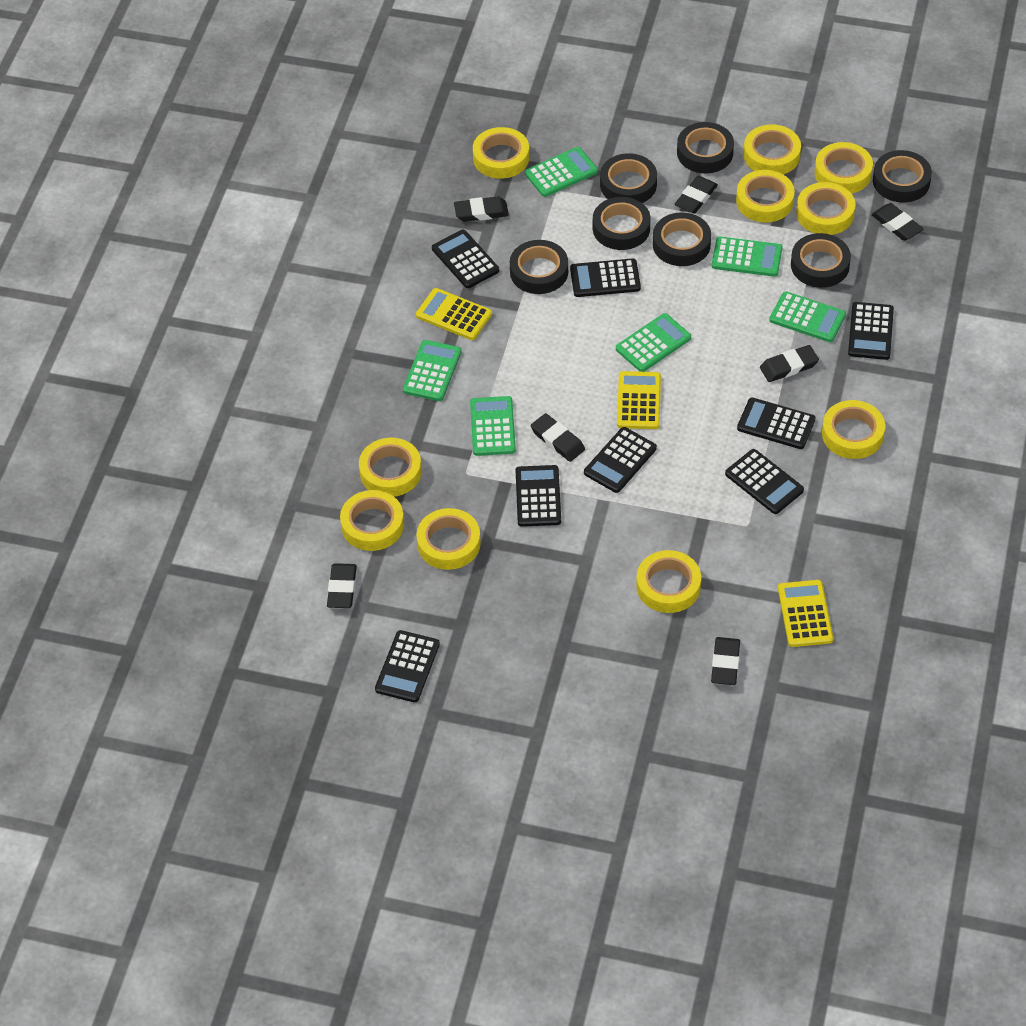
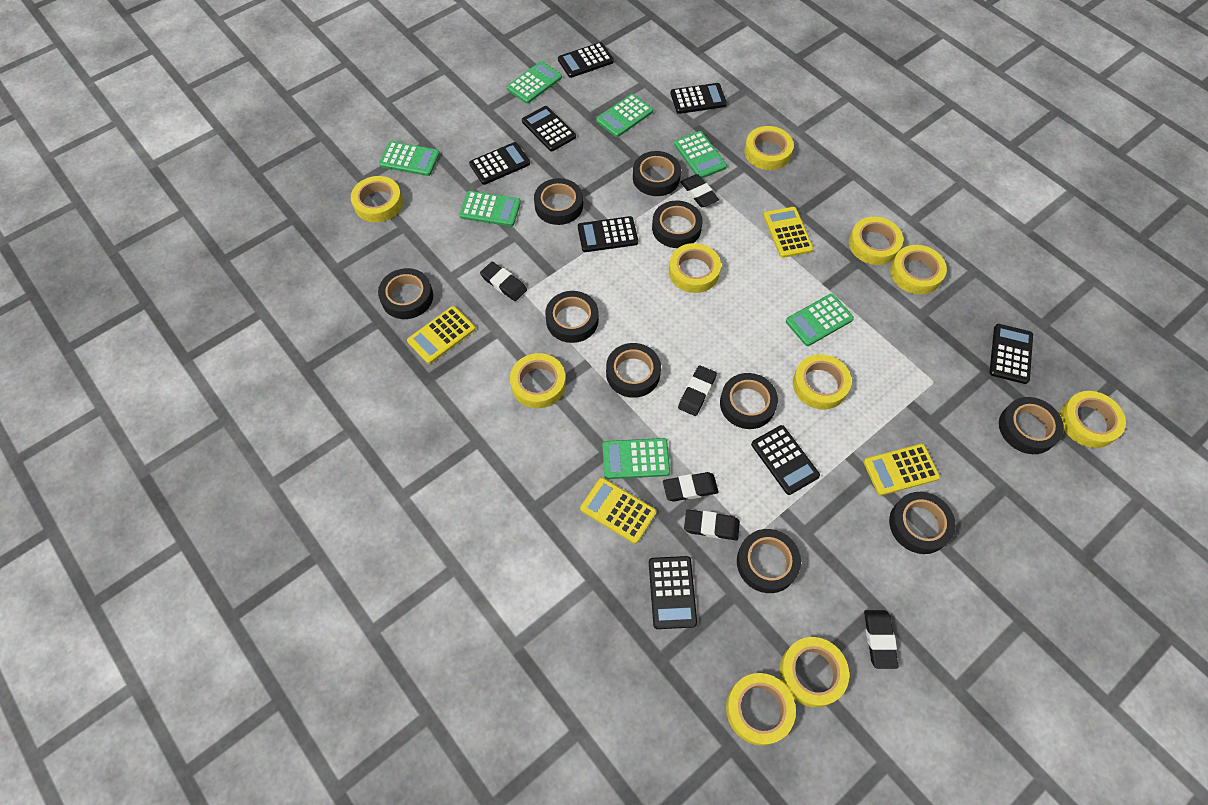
black eraser: [327,563,357,608] [454,197,509,222] [531,413,585,462] [675,176,718,213] [711,637,740,685] [760,345,819,382] [871,203,923,241] = 7 -> [480,262,527,301] [663,472,719,502] [678,365,717,416] [680,174,719,207] [684,509,740,540] [864,610,899,669] = 6
black tape: [510,240,568,294] [593,197,651,250] [600,153,657,203] [653,212,711,266] [677,122,734,173] [791,233,851,288] [873,150,932,203] = 7 -> [378,268,433,319] [534,178,583,225] [545,291,599,343] [606,343,661,398] [633,151,681,196] [652,201,703,248] [720,373,778,429] [737,529,801,593] [889,492,956,554] [999,397,1064,454] = 10
green calculator: [403,340,461,401] [470,396,516,456] [525,147,598,197] [616,313,691,372] [712,237,782,277] [769,291,846,342] = 6 -> [379,141,440,176] [459,191,521,226] [507,61,562,103] [596,94,653,137] [602,438,670,479] [674,131,727,178] [786,294,854,346] = 7
yellow calculator: [416,288,492,340] [617,371,661,429] [778,580,833,647] = 3 -> [407,306,476,364] [580,478,656,544] [764,207,813,258] [864,444,940,496] = 4

